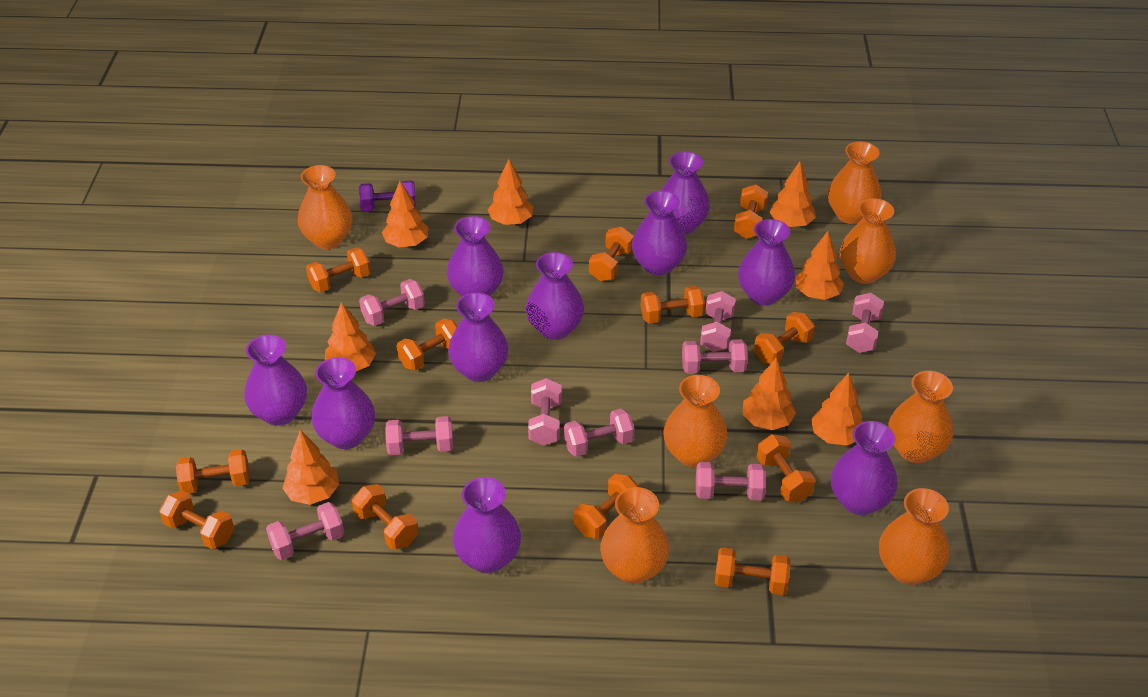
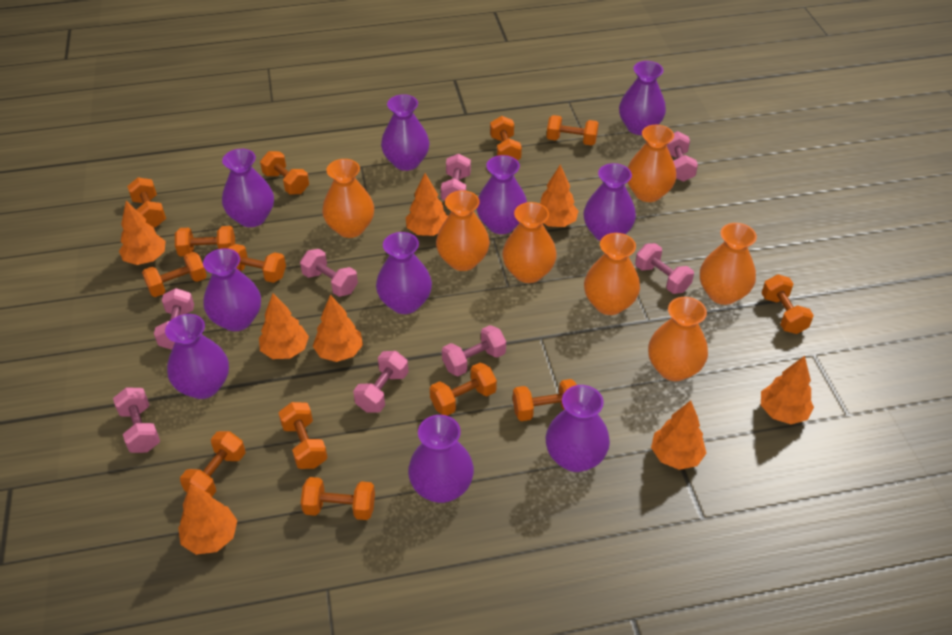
orange dumbbell: [159,490,234,549] [176,449,250,494] [306,247,371,292] [352,484,418,550] [397,319,457,370] [574,474,639,539] [589,227,634,281] [641,286,705,324] [715,547,790,595] [734,185,768,239] [754,312,815,364] [757,434,815,502] = 12 -> [127,177,166,228] [142,252,207,297] [175,226,235,257] [180,431,246,496] [227,244,286,283] [260,151,309,194] [279,402,328,469] [301,477,375,520] [430,363,497,416] [490,116,522,160] [513,379,577,421] [547,115,599,146] [762,274,814,334] = 13
pink dumbbell: [266,502,344,560] [359,279,425,326] [385,416,453,455] [528,378,562,445] [564,408,635,457] [682,339,748,374] [696,462,766,500] [700,291,736,352] [846,293,884,353] = 9 -> [113,387,160,453] [154,288,194,350] [300,249,358,297] [353,351,409,413] [441,154,471,201] [442,325,506,376] [635,243,694,294] [667,131,698,182] = 8
purple dumbbell: [359,180,416,212] = 1 -> none = 0

